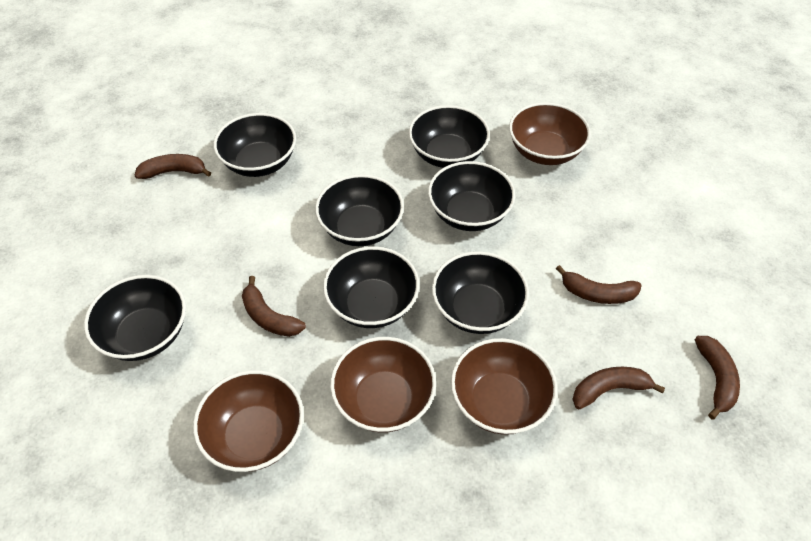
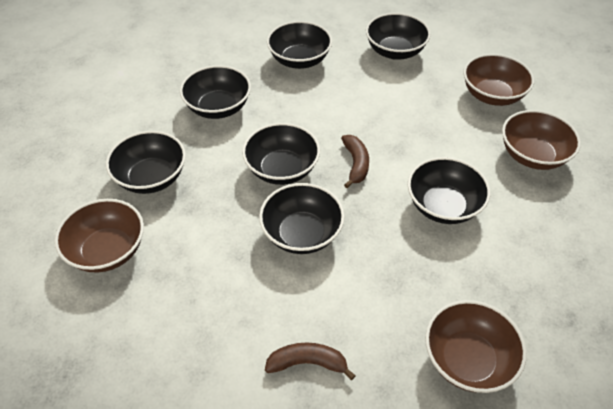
brown banana: [134,154,211,179] [242,276,306,337] [556,265,642,304] [572,367,665,410] [695,336,740,419] = 5 -> [265,342,355,380] [341,135,369,188] = 2

